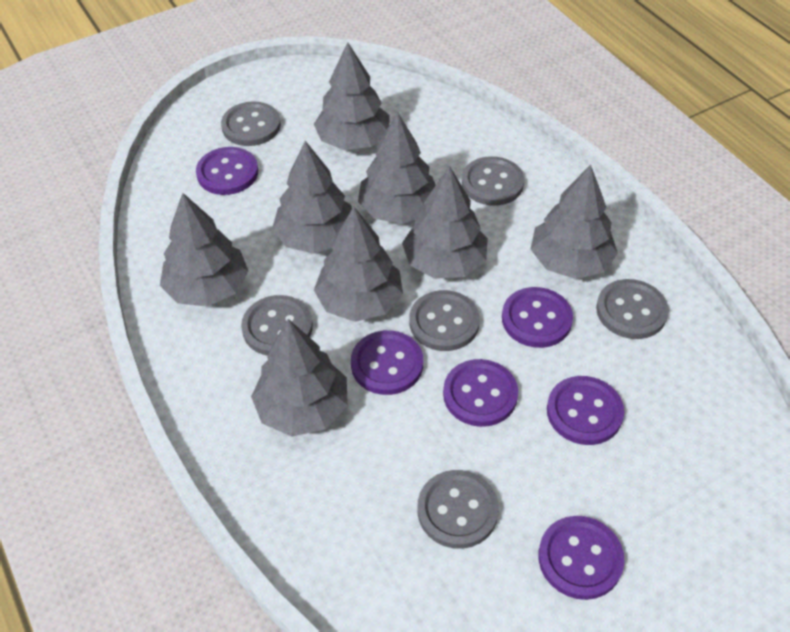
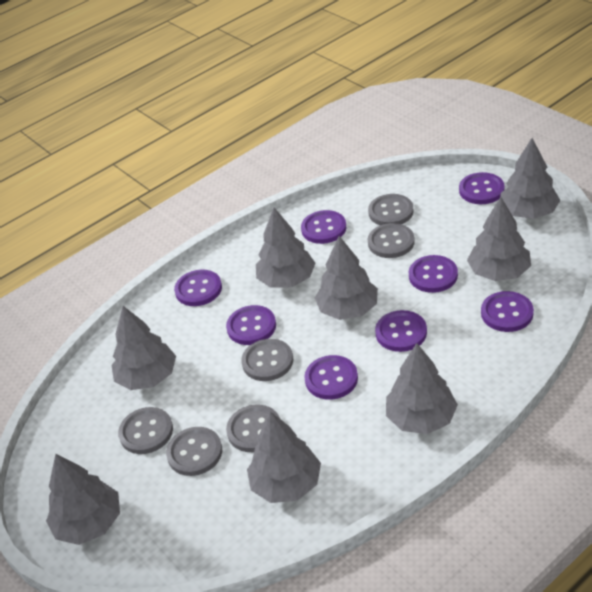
purple button: [196,147,258,195] [351,330,423,395] [443,359,518,427] [502,287,573,348] [538,516,625,600] [547,376,624,445] = 6 -> [174,269,222,306] [226,305,276,345] [301,210,346,244] [304,355,358,400] [375,310,427,352] [409,255,458,293] [459,172,505,204] [481,291,534,332] = 8

